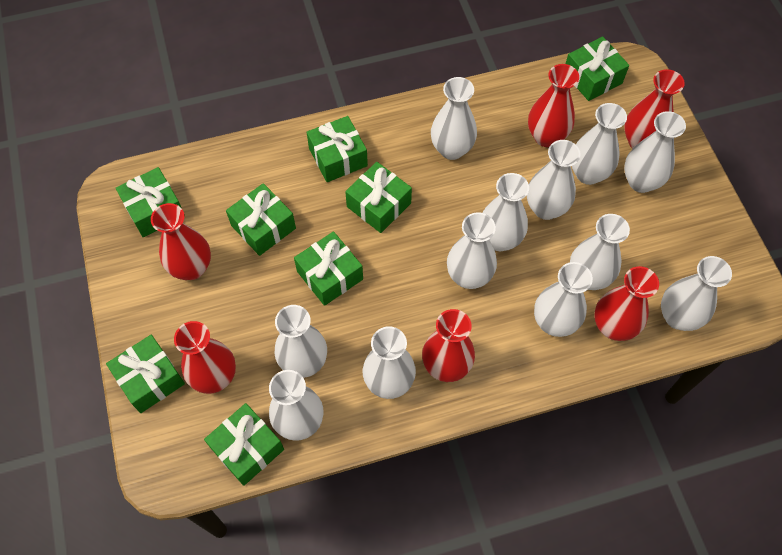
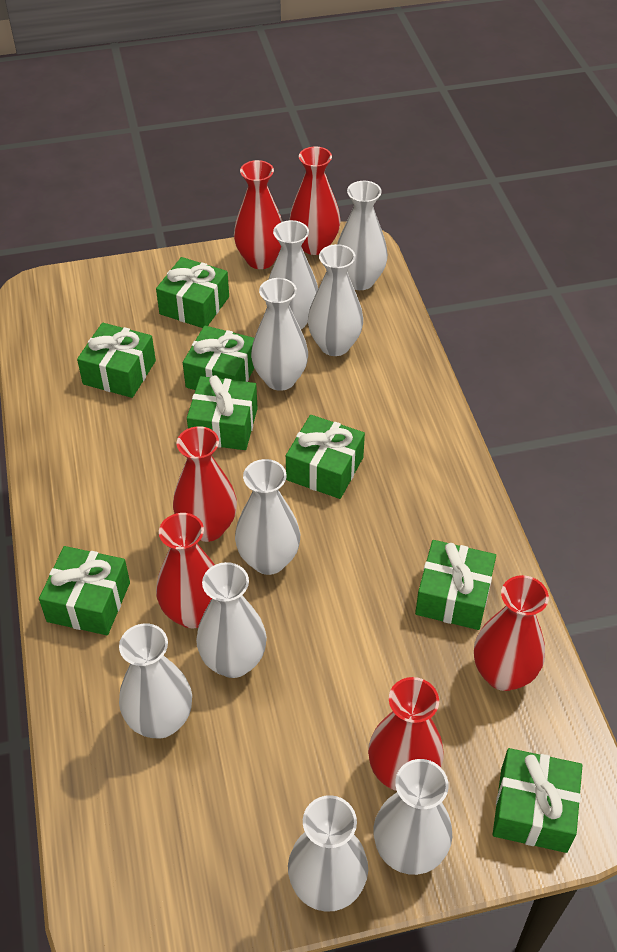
white vase: [269,370,323,441] [275,305,327,378] [363,326,416,399] [431,77,477,160] [447,212,497,289] [483,173,529,251] [527,140,581,220] [534,262,593,337] [570,214,630,290] [572,103,627,185] [624,111,686,193] [661,256,732,331] = 12 -> [119,623,192,739] [196,562,267,678] [235,459,300,575] [251,278,308,391] [266,220,318,329] [288,795,368,912] [308,244,363,356] [337,181,388,290] [374,759,452,875] = 9

